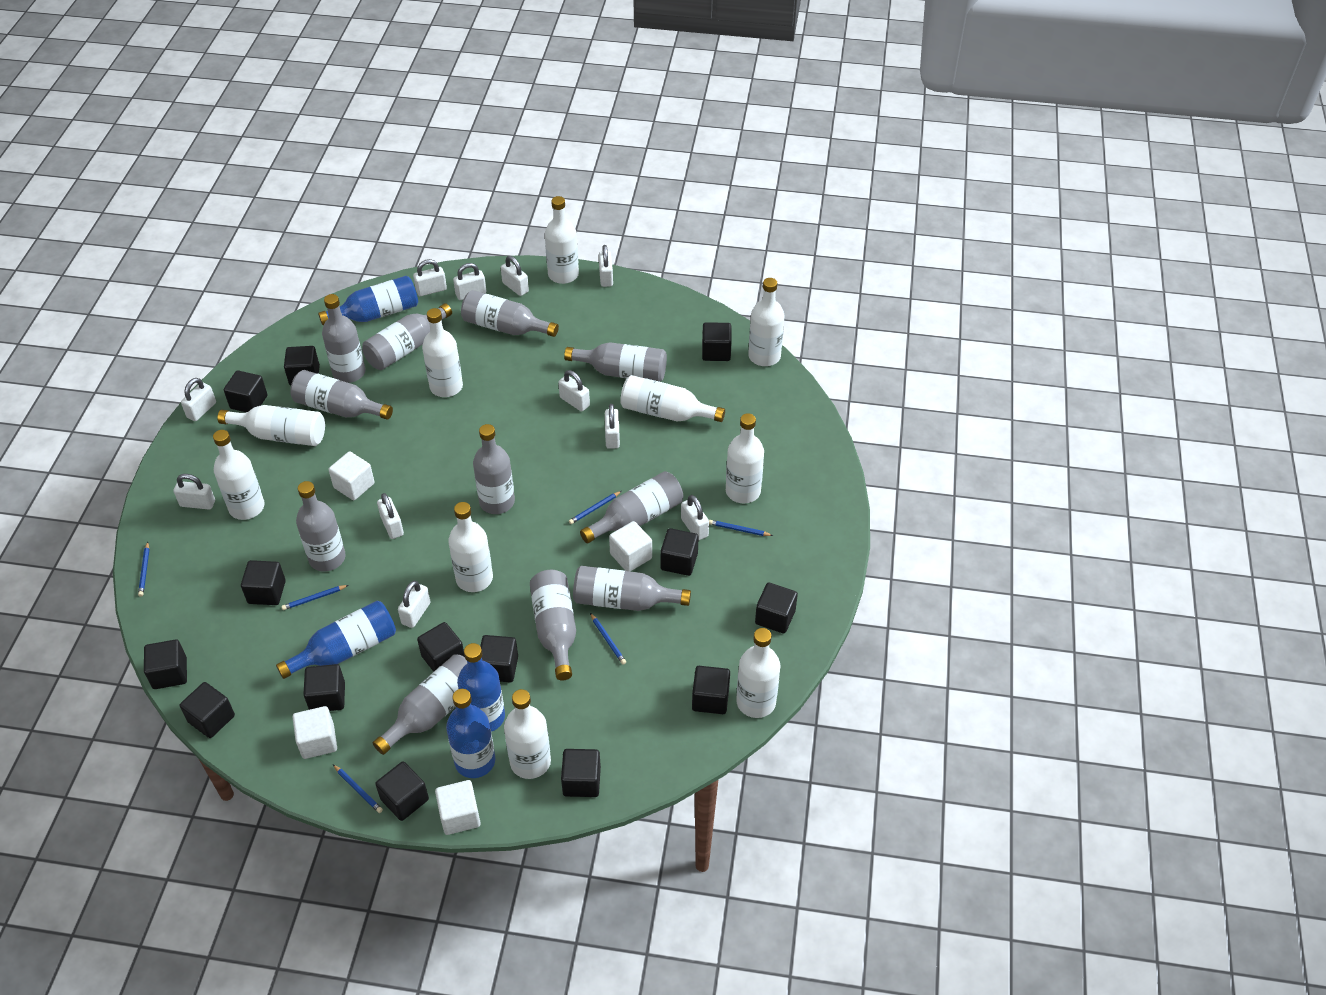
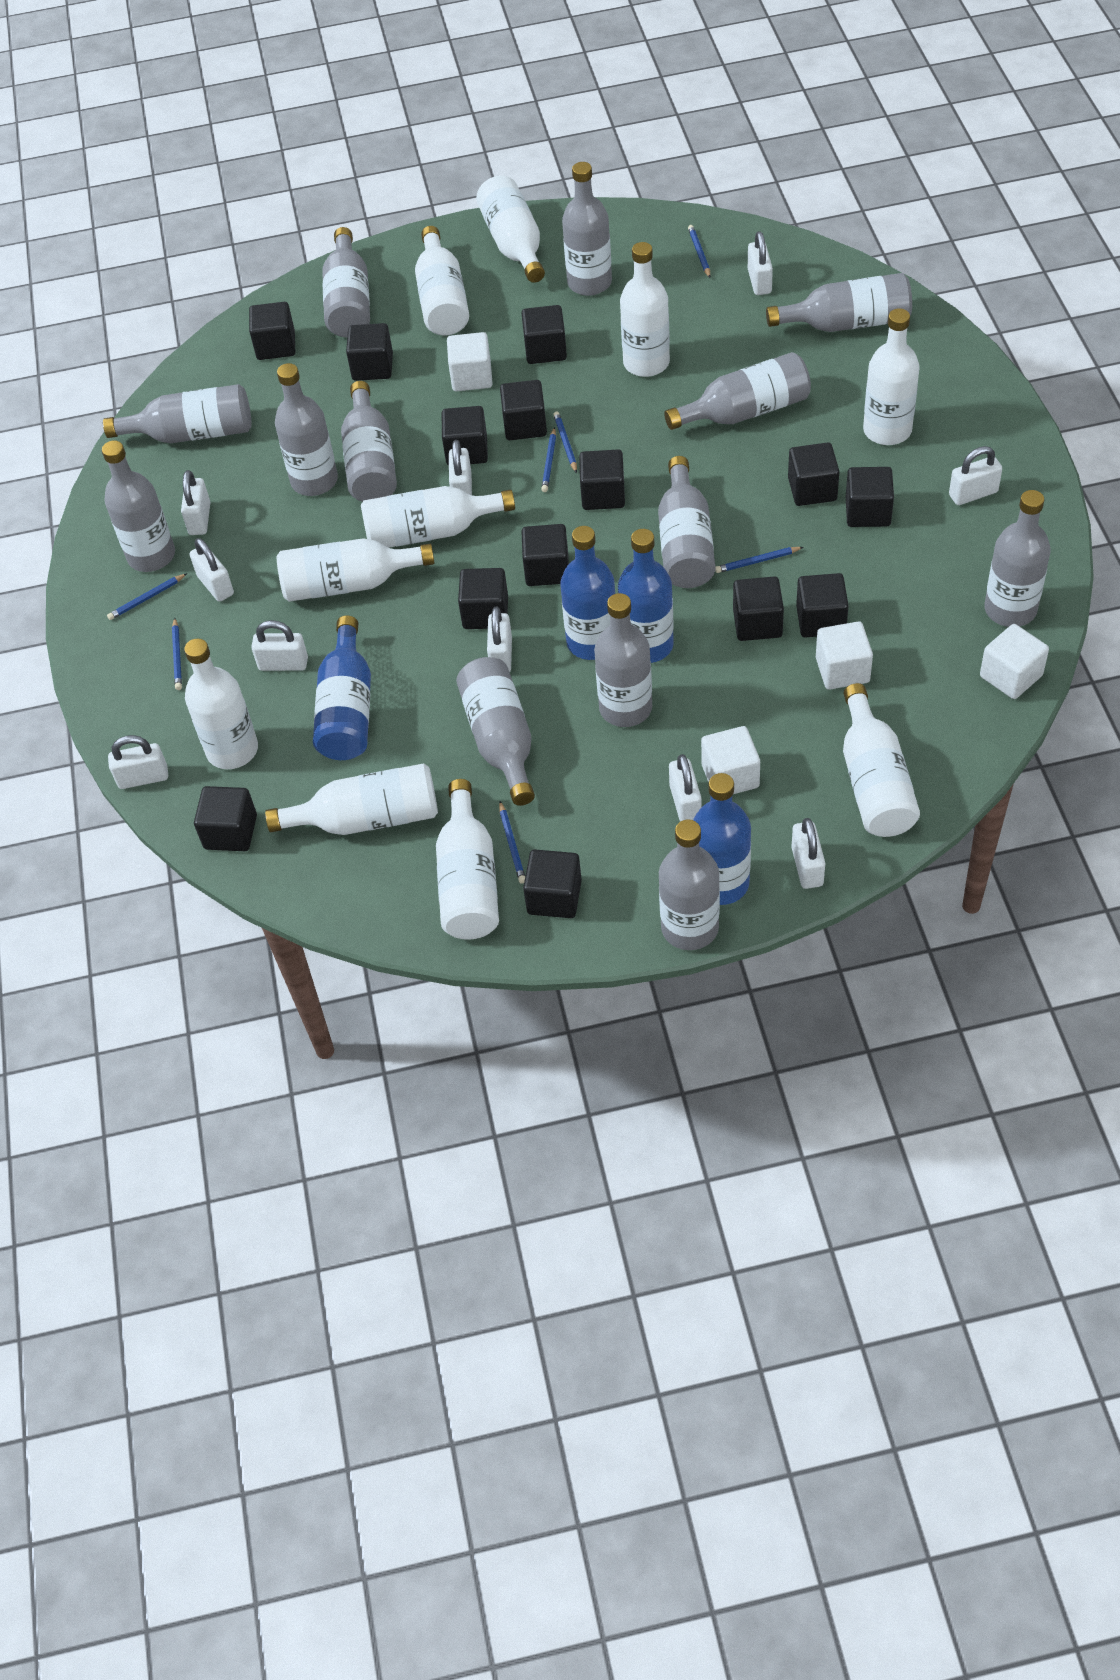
blue pencil: [138,542,149,597] [281,585,348,610] [333,764,383,813] [569,491,622,524] [590,613,626,665] [709,520,773,536] = 6 -> [107,573,187,620] [172,618,182,690] [499,801,525,884] [541,427,556,492] [553,412,577,473] [688,225,710,278] [715,547,803,573] = 7
grey bottle: [290,370,393,420] [296,481,346,571] [322,294,365,383] [362,303,452,370] [373,654,467,755] [461,290,559,337] [473,424,515,514] [530,570,576,680] [564,342,667,382] [573,566,691,611] [580,471,683,543] = 11 -> [102,440,175,572] [103,384,251,443] [275,363,338,496] [322,227,370,337] [341,381,397,502] [456,657,535,806] [562,162,612,296] [594,593,652,727] [658,456,715,588] [659,820,720,950] [664,352,811,430] [766,273,912,332] [984,490,1051,627] = 13
white padlock: [174,474,215,510] [181,378,216,421] [377,493,404,539] [398,581,431,628] [413,259,447,296] [453,263,486,300] [501,256,529,296] [558,370,590,411] [599,245,613,287] [605,404,620,449] [681,495,709,540] = 11 -> [108,735,168,789] [181,470,210,535] [190,538,234,602] [251,620,308,671] [449,440,472,495] [487,607,512,672] [669,754,702,822] [748,231,773,295] [791,818,825,889] [949,446,1002,505] = 10

